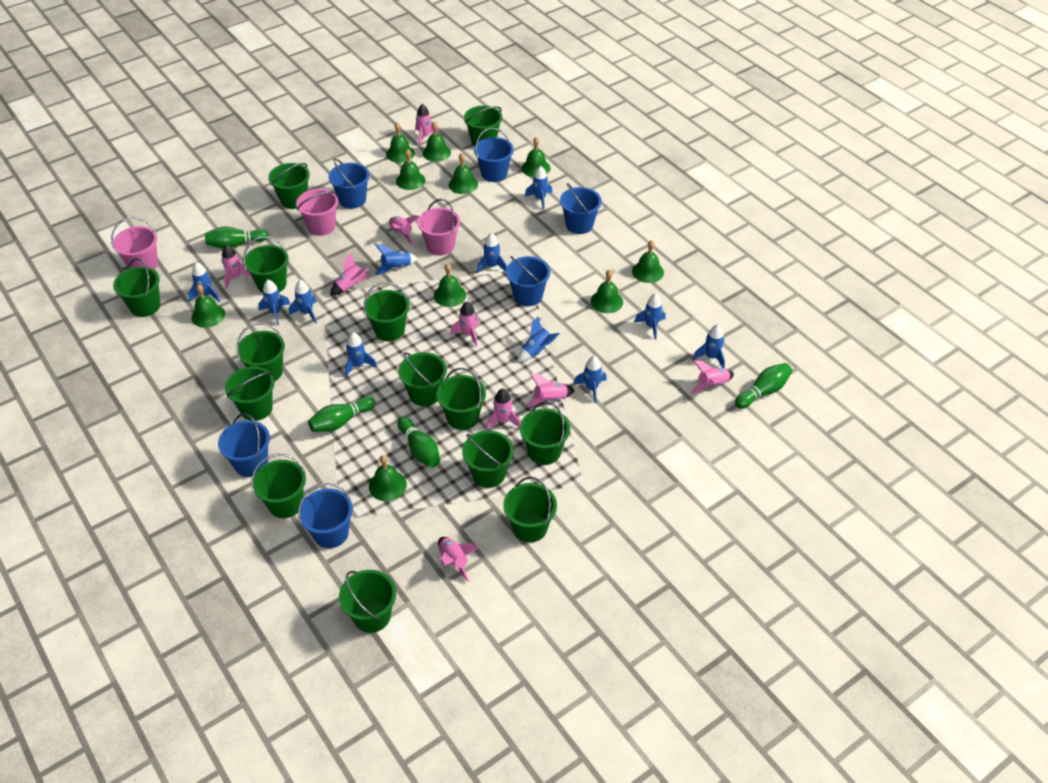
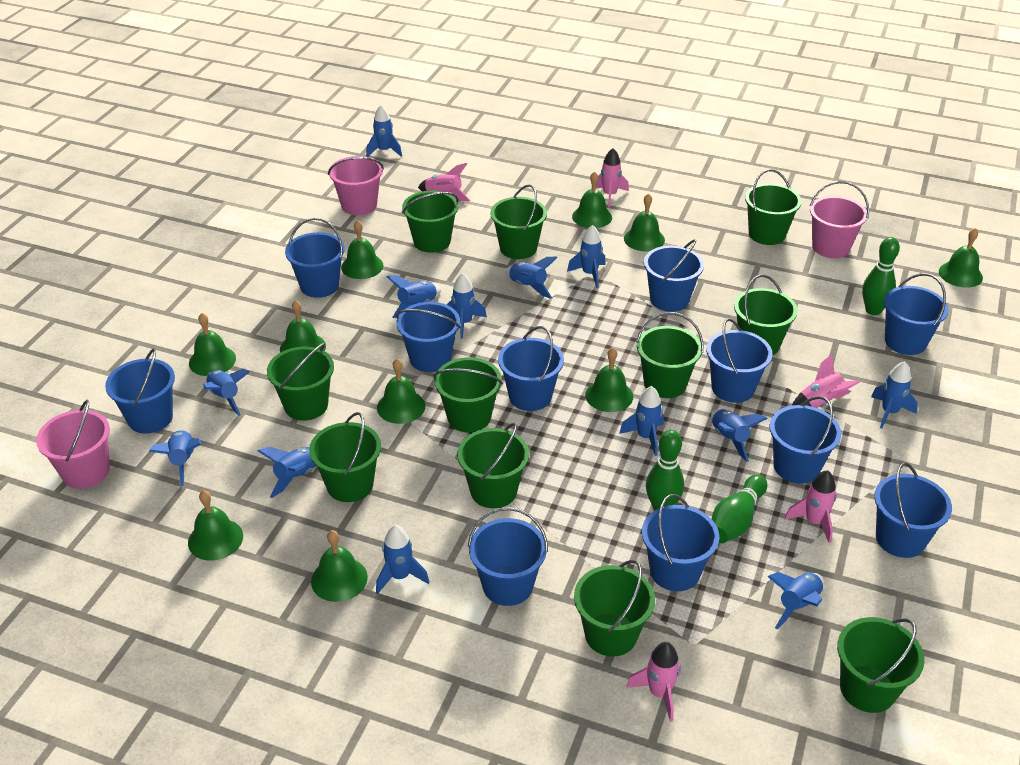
blue bucket: [218,414,270,477] [298,483,353,548] [328,159,369,209] [474,128,514,182] [506,256,550,306] [560,183,602,234] = 6 -> [105,348,175,434] [285,218,345,298] [396,302,460,372] [468,507,548,606] [498,326,564,411] [642,494,719,591] [644,239,704,312] [706,318,773,403] [770,396,841,484] [874,462,952,558] [884,273,949,355] = 11
blue rocket: [188,262,220,302] [258,280,290,325] [289,280,317,324] [345,332,377,377] [375,244,418,275] [477,233,507,273] [518,316,560,362] [525,166,552,210] [574,356,607,403] [634,293,665,340] [693,324,725,368] = 11 -> [149,430,201,486] [203,369,250,416] [258,447,316,498] [366,105,402,157] [376,525,429,594] [386,276,442,318] [446,273,487,339] [505,257,557,299] [567,225,606,288] [619,386,664,456] [711,409,767,462] [767,572,824,629] [871,361,918,429] = 13
green bowling pin: [204,226,268,249] [308,396,375,432] [397,417,440,467] [735,363,792,409] = 4 -> [646,430,684,511] [712,474,767,543] [862,237,900,315] = 3
green bucket: [113,258,160,317] [225,366,274,421] [236,323,285,382] [243,236,288,293] [251,454,306,518] [268,163,310,209] [339,570,396,633] [364,282,410,341] [398,352,447,406] [437,368,486,430] [462,430,514,488] [464,106,502,147] [503,477,557,542] [520,402,570,465] = 14 -> [267,343,334,421] [309,412,381,502] [402,191,458,253] [434,357,503,432] [457,423,529,508] [490,184,547,259] [574,560,655,657] [636,312,704,398] [734,274,798,355] [745,169,802,245] [837,617,925,713] = 11
pink rocket: [222,244,251,289] [330,253,371,296] [389,215,419,245] [415,104,440,146] [438,537,478,582] [451,302,479,347] [486,389,520,430] [526,373,575,406] [691,360,734,394] = 9 -> [418,163,470,201] [596,148,629,207] [626,642,681,722] [785,470,837,543] [792,354,860,408] = 5

